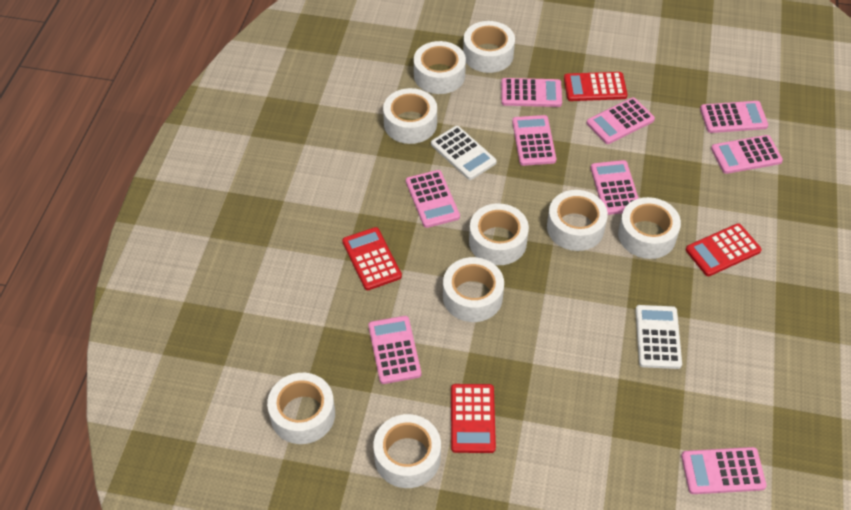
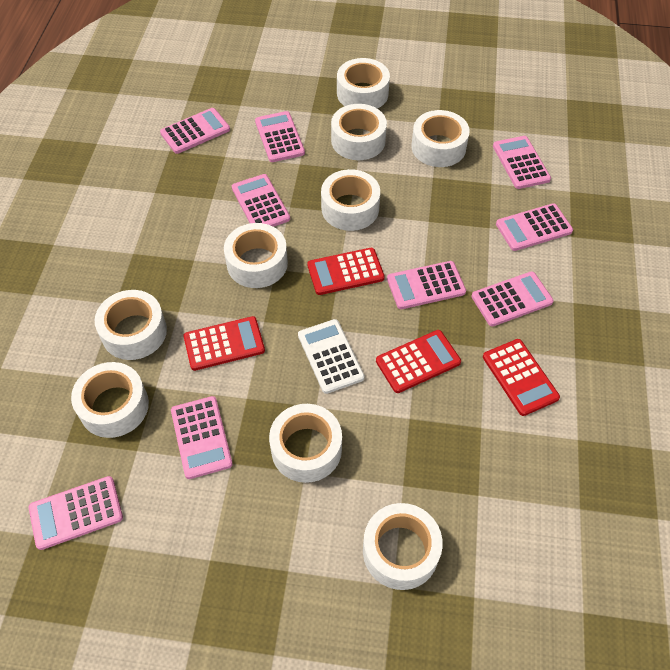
white calculator: [431,126,497,180] [635,305,682,369] = 2 -> [298,319,365,394] = 1

